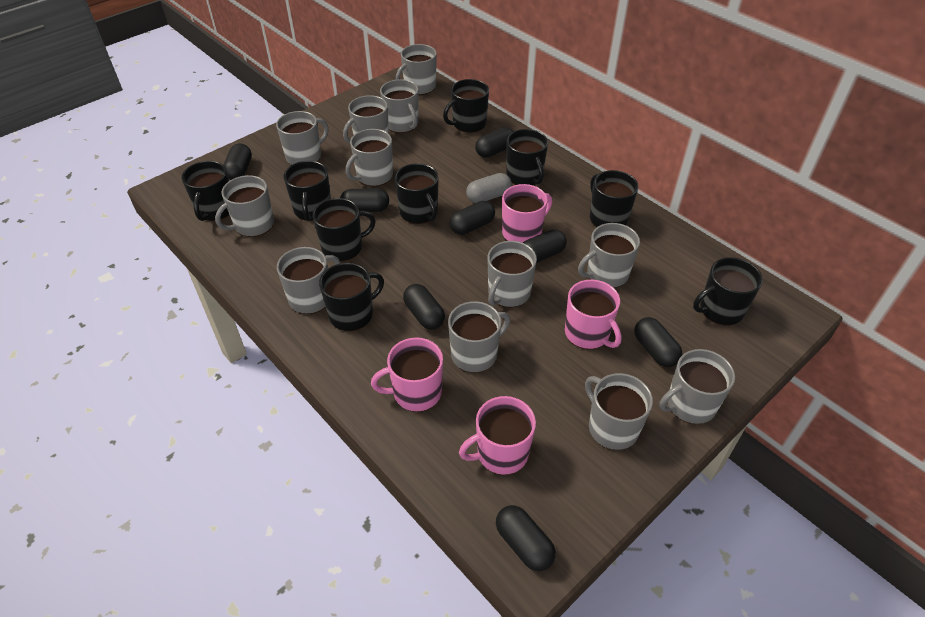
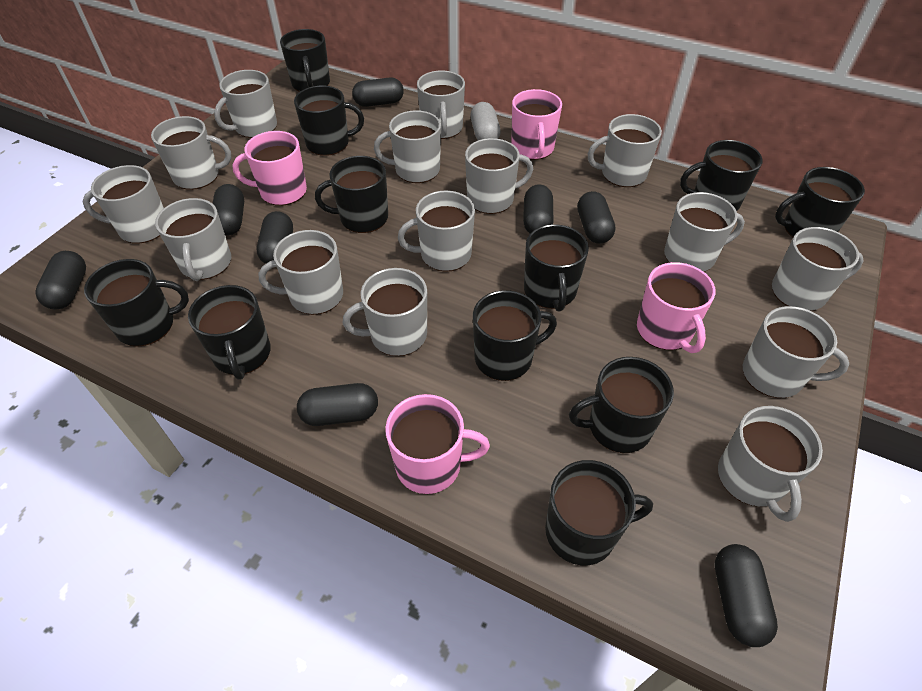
black mug: [182,161,229,221] [284,161,331,221] [312,198,376,261] [319,263,384,331] [394,163,439,224] [443,79,489,133] [506,129,548,186] [590,170,639,227] [693,257,763,325] = 9 -> [84,259,189,347] [188,285,271,380] [280,29,330,92] [294,86,364,156] [315,156,388,233] [473,290,557,381] [524,224,589,312] [545,460,653,565] [569,357,674,453] [680,140,763,211] [775,167,865,237] = 11
grey mug: [215,175,274,237] [276,111,329,165] [277,247,341,314] [343,95,389,144] [345,129,393,186] [380,79,418,133] [396,44,437,95] [448,301,510,373] [487,241,537,308] [578,223,640,288] [585,373,653,450] [659,349,735,424] = 12 -> [82,165,164,244] [151,116,231,190] [155,198,231,281] [214,70,277,138] [259,230,343,315] [343,268,427,356] [374,110,441,183] [398,190,475,272] [417,70,465,139] [465,138,533,214] [588,114,662,187] [664,192,745,272] [718,406,823,522] [743,306,849,398] [772,227,864,311] = 15

